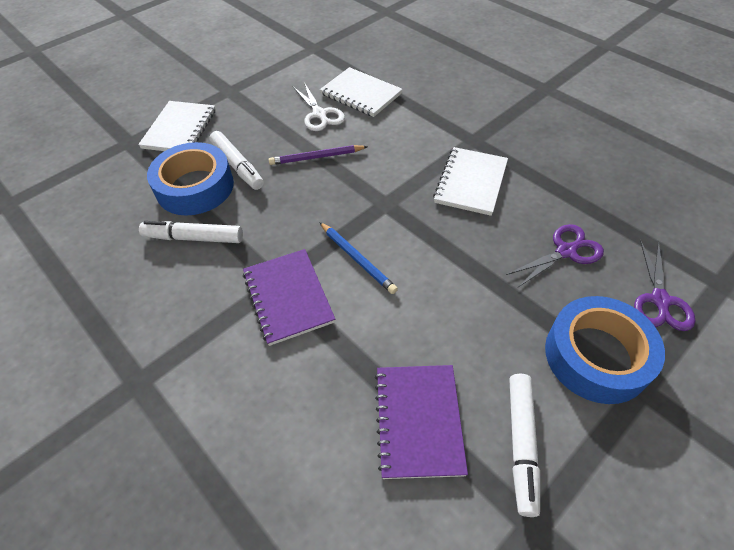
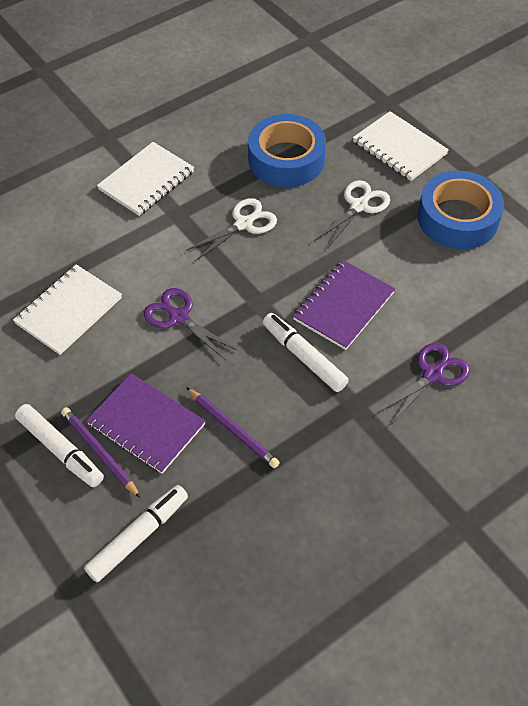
blue pencil: [320,222,398,294] = 1 -> none = 0
purple pencil: [269,145,368,165] = 1 -> [61,407,141,498] [186,387,280,468] = 2
white scissors: [293,82,345,131] = 1 -> [186,198,277,261] [315,180,390,248] = 2

